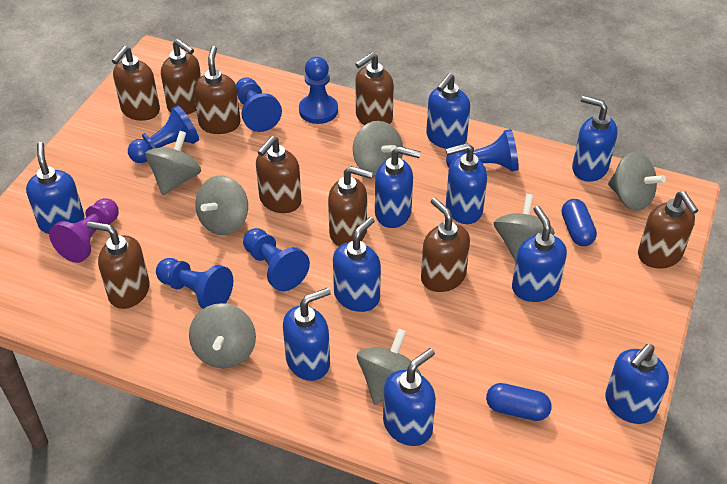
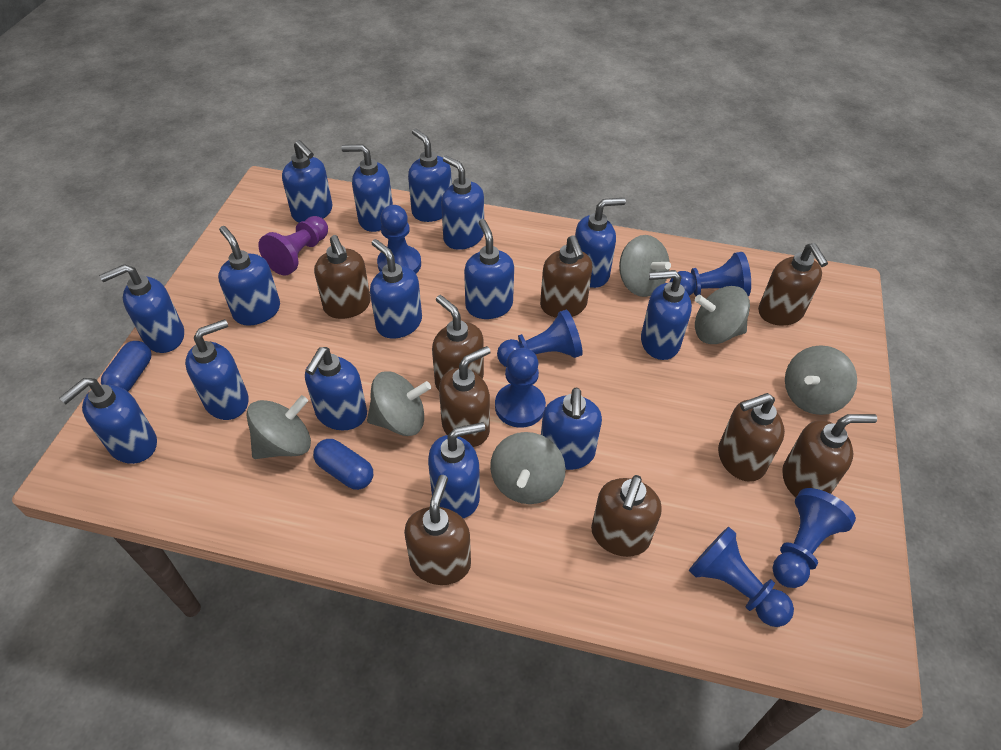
blue soap dispenser: [26,142,84,234] [283,288,331,381] [333,217,381,312] [375,146,421,228] [383,348,436,446] [426,73,470,149] [446,143,487,224] [512,206,567,302] [572,96,617,182] [605,344,669,424] = 10 -> [59,378,157,464] [99,264,184,353] [185,319,249,420] [218,226,280,326] [282,140,333,223] [305,347,367,430] [341,144,393,232] [370,239,422,339] [408,129,452,222] [428,422,485,518] [441,155,484,250] [464,219,514,319] [541,387,602,470] [575,198,626,288] [641,270,692,360] = 15
grey spinning top: [145,131,201,195] [189,303,256,368] [195,176,248,235] [353,121,403,177] [357,329,421,405] [494,194,555,262] [608,152,666,211] = 7 -> [246,395,311,459] [367,371,431,436] [490,432,566,504] [619,235,671,297] [695,286,750,344] [785,345,857,415] = 6

